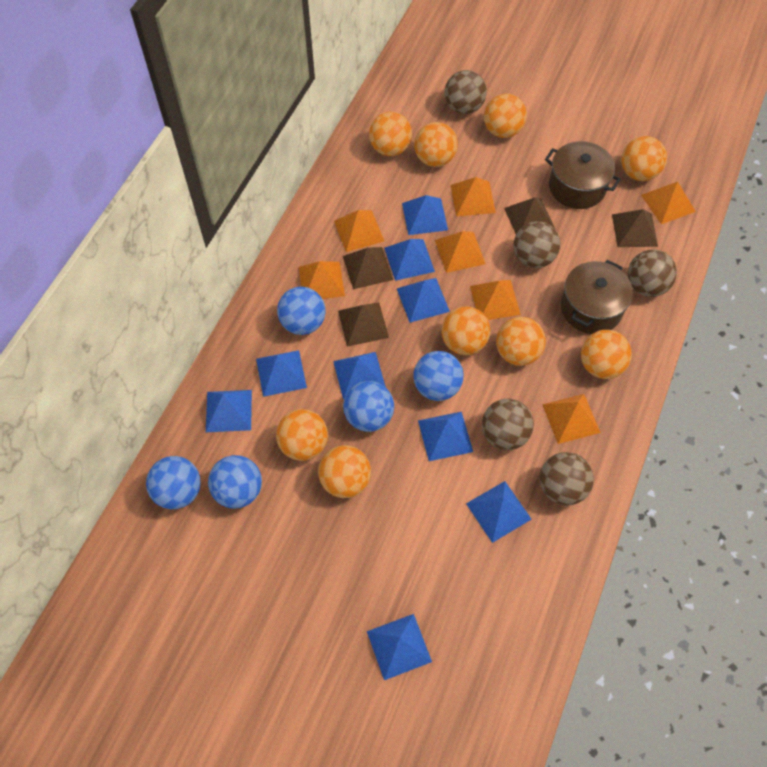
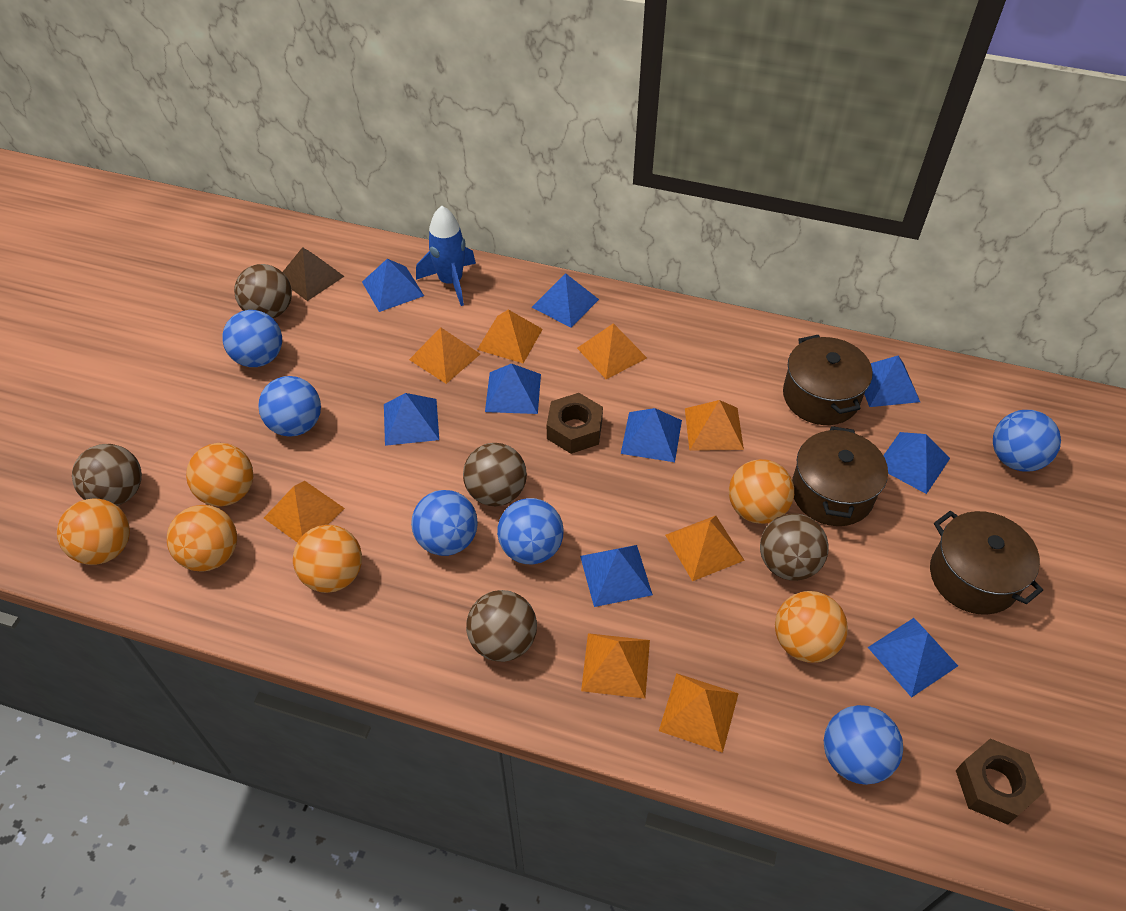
blue ball: [146,456,201,509] [208,455,262,509] [277,287,325,335] [343,381,394,432] [414,351,464,401] = 5 -> [222,310,282,367] [258,376,321,437] [411,490,478,556] [497,498,564,564] [824,705,903,785] [993,410,1061,472] = 6
blue rocket: none = 0 -> [416,206,476,306] = 1
brown nut: none = 0 -> [547,393,603,454] [956,739,1044,825] = 2
brown pot: [545,141,621,209] [561,260,633,334] = 2 -> [783,335,873,425] [792,426,888,526] [930,511,1043,615] = 3
brown pyramid: [338,302,389,347] [343,247,393,289] [504,197,556,234] [612,209,658,247] = 4 -> [283,247,345,301] = 1
orange ball: [276,409,328,461] [318,445,371,498] [369,112,412,156] [414,122,458,167] [441,306,490,355] [484,94,527,138] [496,317,546,366] [581,330,632,379] [621,136,667,181] = 9 -> [57,498,130,565] [167,505,237,572] [186,443,253,506] [293,525,362,593] [729,459,794,524] [775,591,848,663] = 6
orange pyramid: [299,261,345,299] [334,210,384,252] [435,231,485,273] [451,177,496,216] [470,280,521,320] [542,394,601,444] [641,182,696,224] = 7 -> [264,481,345,542] [409,327,480,384] [477,310,543,363] [577,323,647,379] [581,633,650,699] [659,673,739,753] [665,516,745,581] [685,400,744,451] = 8

